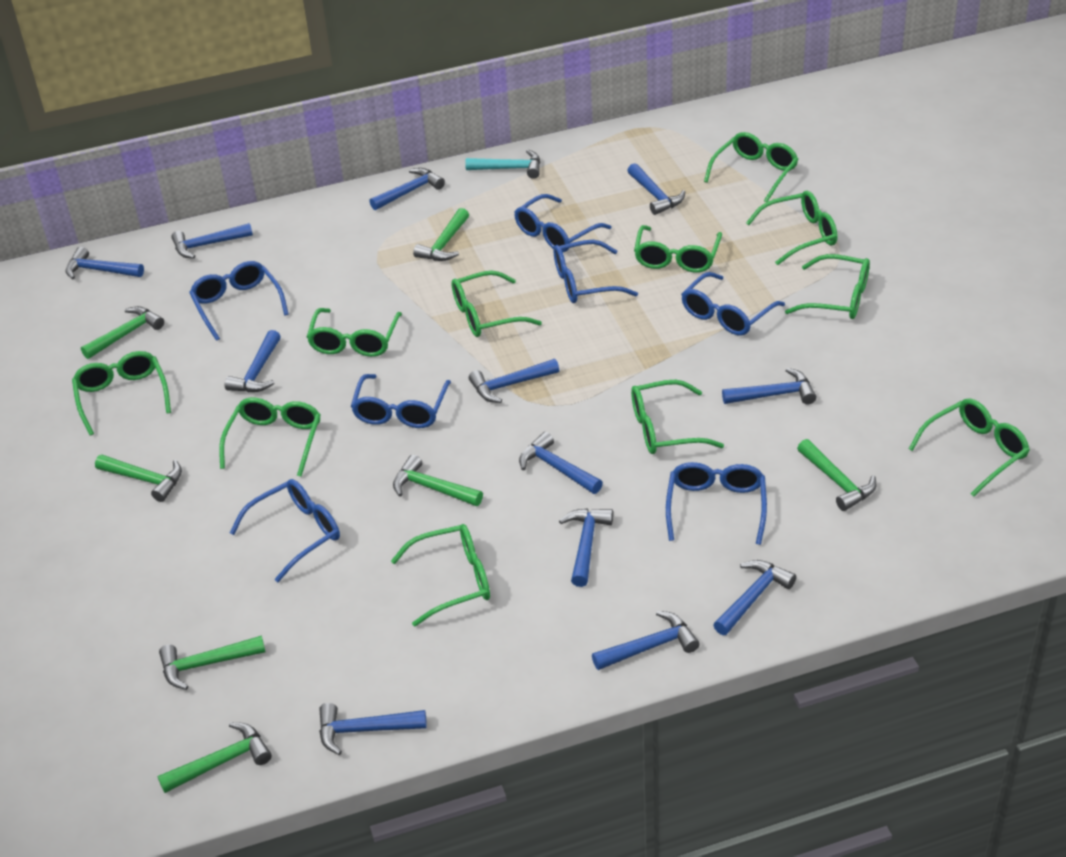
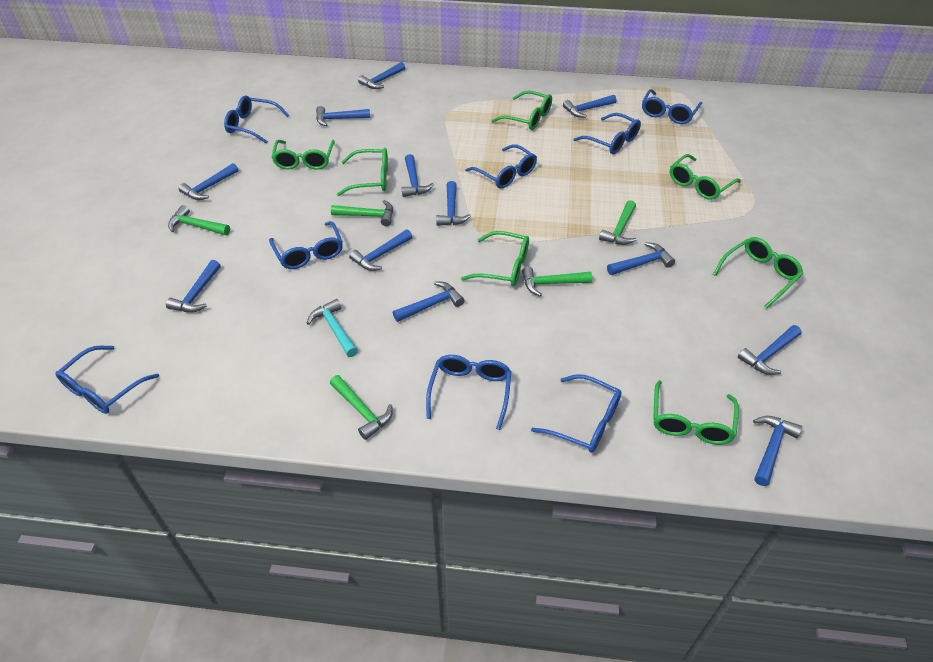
blue glasses: [189,261,289,341] [230,479,340,582] [351,374,451,428] [514,194,612,252] [554,240,638,303] [666,462,767,545] [681,272,785,336] = 7 -> [55,346,159,414] [224,96,289,144] [269,221,343,269] [426,355,512,430] [465,144,537,189] [531,374,622,453] [573,113,641,154] [642,89,702,124] = 8
green glasses: [72,351,171,435] [219,397,321,477] [307,308,402,357] [391,524,490,627] [451,271,542,337] [631,380,724,454] [634,225,722,273] [704,132,798,202] [746,191,837,265] [785,254,870,319] [909,398,1030,497] = 11 -> [271,140,335,170] [337,148,388,196] [461,231,529,286] [492,91,552,130] [653,380,739,445] [670,154,741,200] [713,237,803,309] = 7
green hammer: [81,306,164,359] [95,455,182,502] [157,722,272,793] [159,635,265,690] [393,455,483,506] [413,208,469,261] [797,439,876,511] = 7 -> [168,205,230,235] [330,375,393,440] [331,200,393,226] [522,266,592,296] [599,200,637,245] = 5

